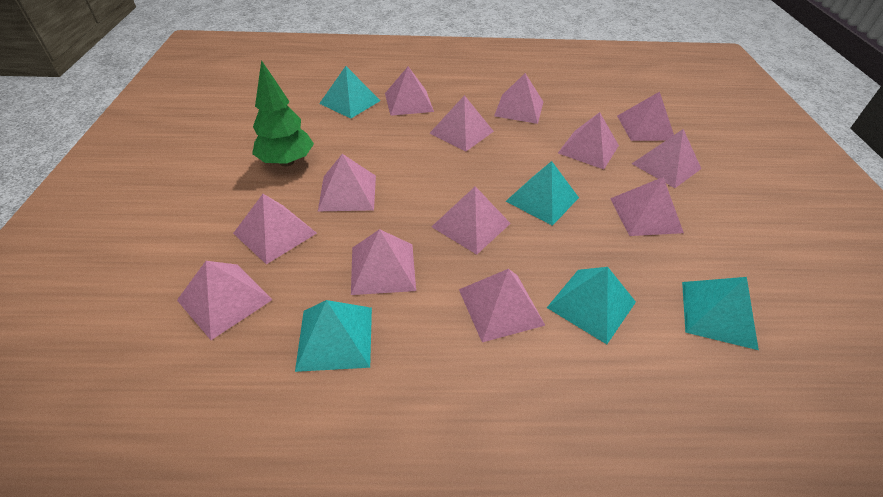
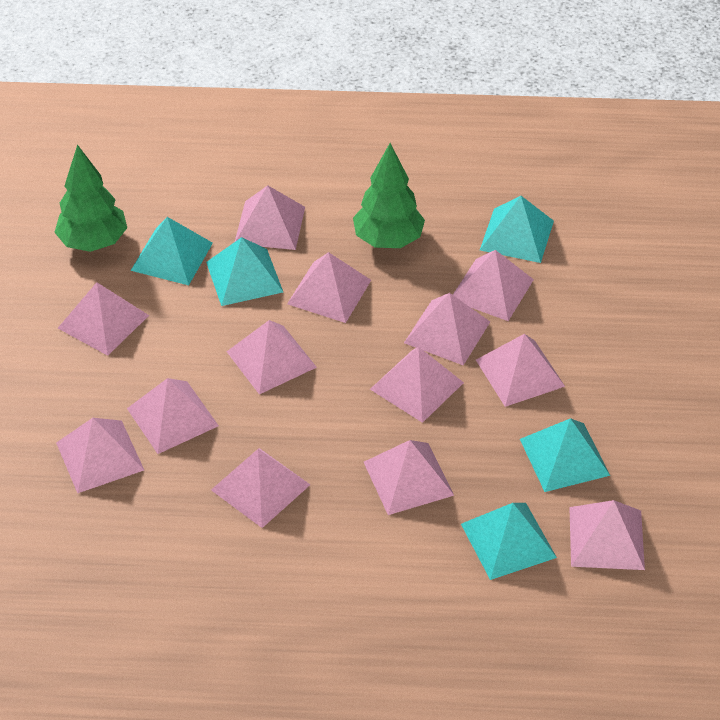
green tree: [252,60,314,166] = 1 -> [54,144,127,252] [353,143,425,248] = 2

